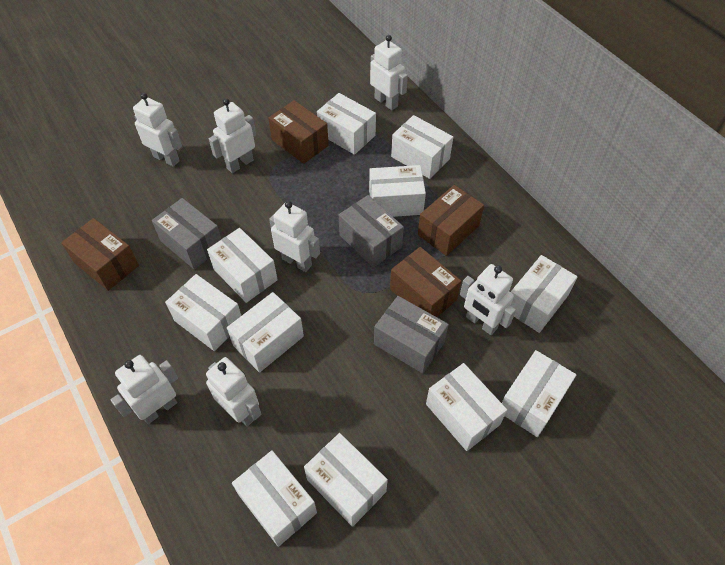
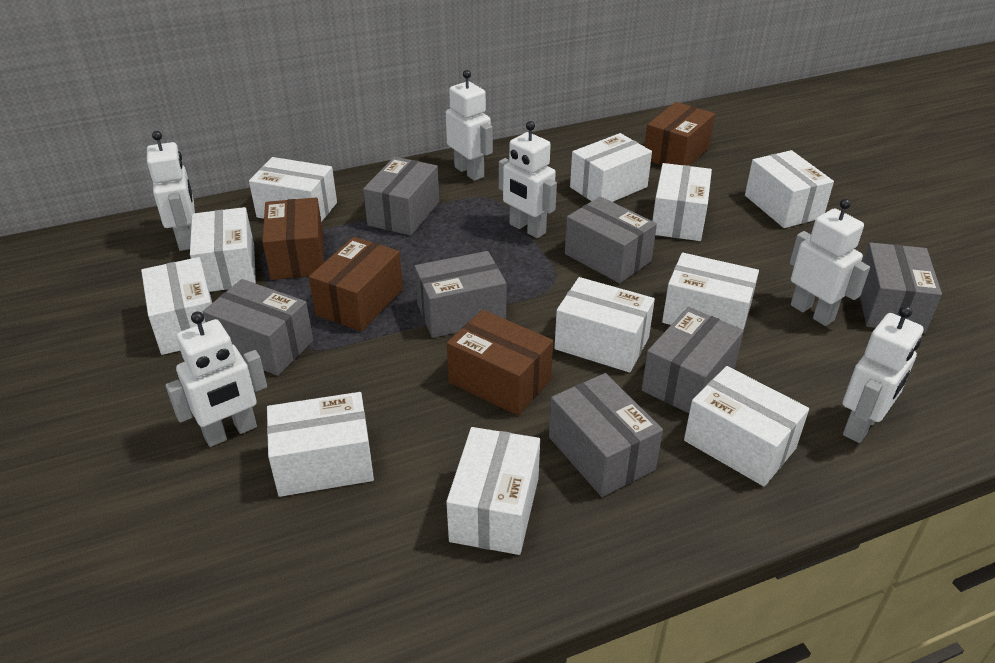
grey box: [152,198,221,269] [339,195,404,267] [374,296,449,373] = 3 -> [203,279,313,376] [363,157,439,236] [414,251,507,338] [549,373,663,497] [565,196,657,283] [642,307,744,413] [860,242,942,333] = 7
white robot: [111,355,178,424] [133,93,182,167] [206,357,261,427] [209,98,256,173] [269,201,320,272] [370,35,408,110] [460,264,516,335] = 7 -> [147,131,195,251] [166,311,267,447] [446,70,493,181] [499,121,557,238] [790,198,870,326] [843,305,924,443] = 6

